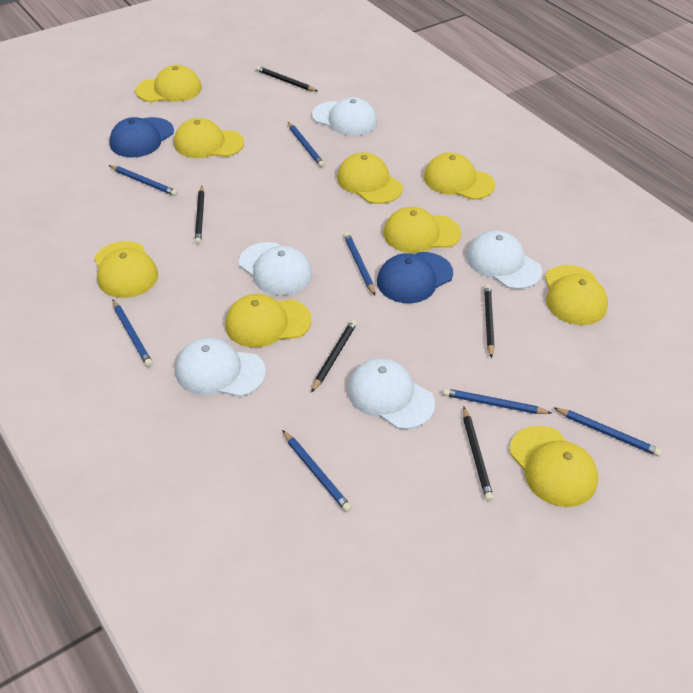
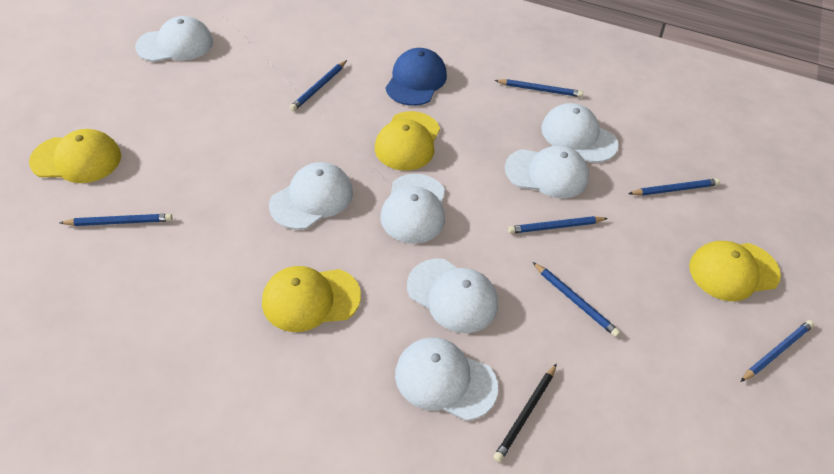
black pencil: [195,186,204,245] [256,66,318,92] [311,319,357,393] [463,407,494,501] [484,284,495,358] = 5 -> [493,363,557,462] = 1
blue cap: [109,117,174,157] [377,252,453,303] = 2 -> [385,48,447,106] = 1
white cap: [175,338,266,397] [239,242,312,296] [312,97,377,136] [347,358,435,429] [466,231,542,289] = 5 -> [135,16,213,62] [269,162,353,230] [380,174,445,244] [395,337,498,421] [407,259,498,333] [505,145,589,198] [541,103,618,163] = 7
yellow cap: [94,241,158,298] [136,65,202,102] [174,118,244,158] [225,294,312,348] [337,152,403,204] [383,207,461,253] [424,153,495,200] [510,426,598,507] [545,265,608,325] = 9 -> [29,129,121,183] [262,266,361,332] [375,111,440,171] [689,241,781,301] = 4

